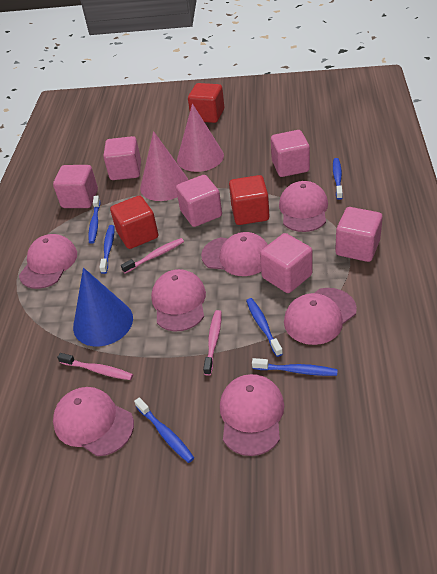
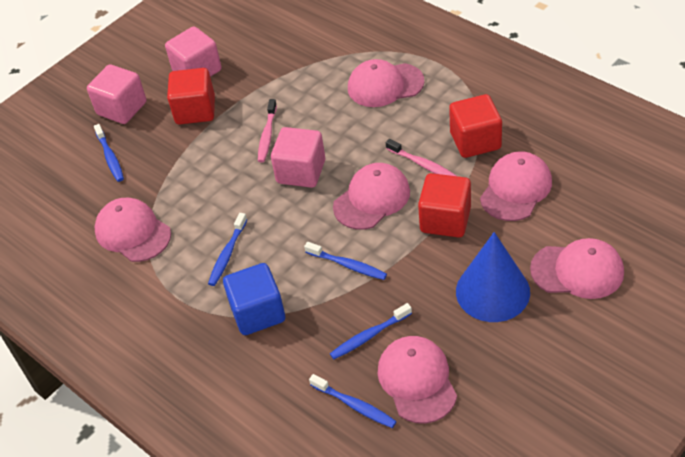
blue cube: none = 0 -> [223,263,285,335] = 1
blue toothbrush: [88,196,100,244] [99,225,114,274] [134,397,194,463] [246,298,283,357] [252,358,338,376] [333,158,343,200] = 6 -> [94,124,124,182] [208,213,247,286] [304,242,387,280] [309,374,397,428] [330,303,412,359] = 5
pink cap: [19,234,77,289] [53,387,134,456] [151,269,206,331] [201,232,268,276] [220,374,284,456] [279,181,328,232] [284,288,357,345] = 7 -> [95,198,171,262] [333,163,410,230] [348,59,425,107] [378,336,457,424] [480,151,552,221] [530,238,624,299] = 6
pink cone: [140,131,188,201] [177,103,224,172] = 2 -> none = 0
pink cube: [53,165,98,208] [103,136,141,180] [176,175,222,227] [260,233,313,293] [271,130,310,177] [335,207,383,262] = 6 -> [87,64,146,124] [165,26,222,77] [271,127,325,188] = 3
pink toothbrush: [57,353,133,380] [121,238,184,273] [203,310,222,376] = 3 -> [258,99,277,163] [386,139,456,176] = 2

